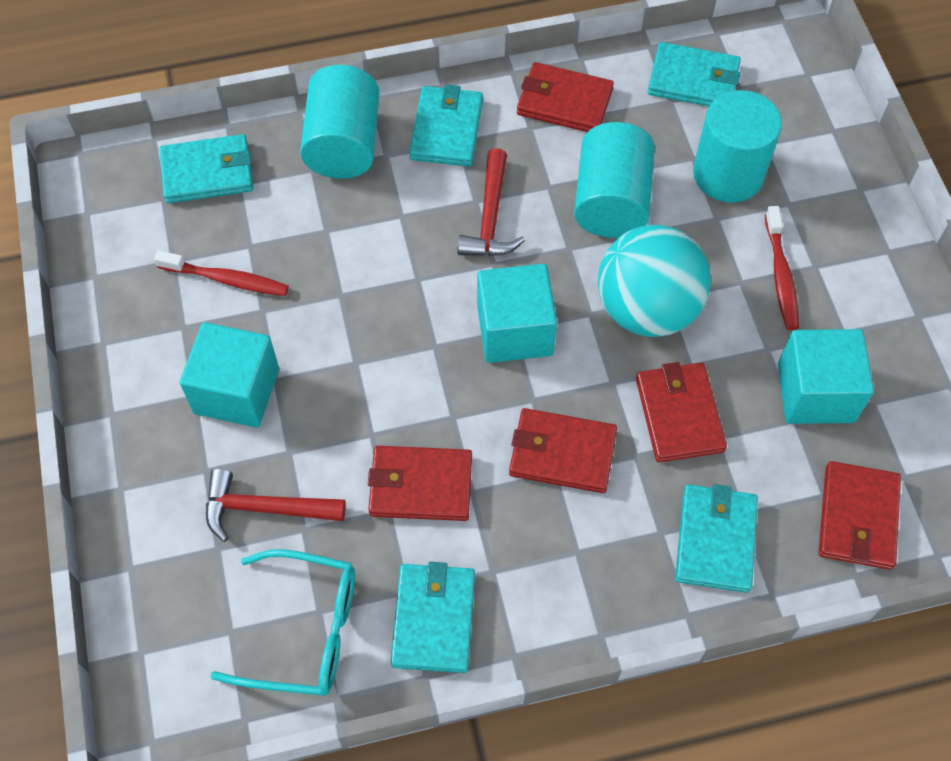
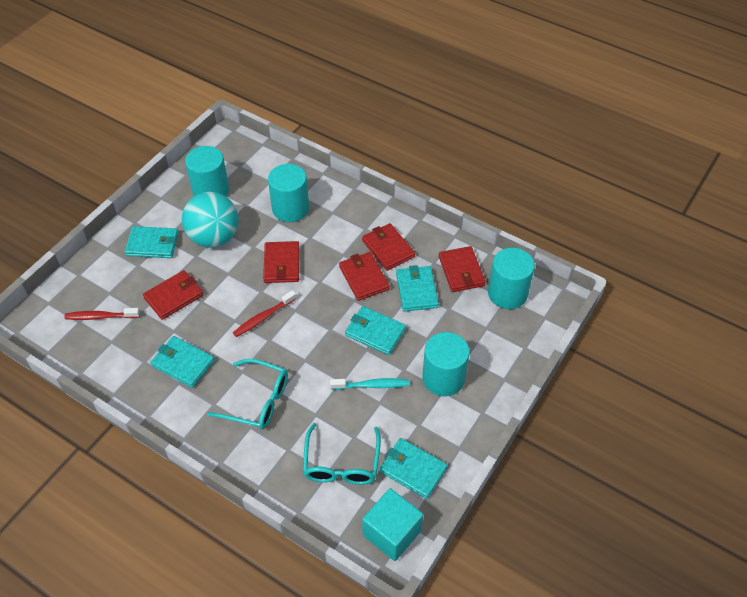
red hammer: [206,469,346,542] [457,148,525,256] = 2 -> none = 0
turquoise cube: [180,322,279,428] [477,264,557,363] [778,329,874,424] = 3 -> [362,488,423,561] = 1
turquoise cylinder: [300,65,379,179] [574,122,655,238] [693,90,782,203] = 3 -> [185,146,229,196] [268,164,309,222] [422,332,470,396] [488,248,535,309] = 4
turquoise glasses: [210,549,355,696] = 1 -> [207,359,288,429] [303,423,381,485] = 2
turquoise toothbrush: none = 0 -> [330,378,409,390] = 1

